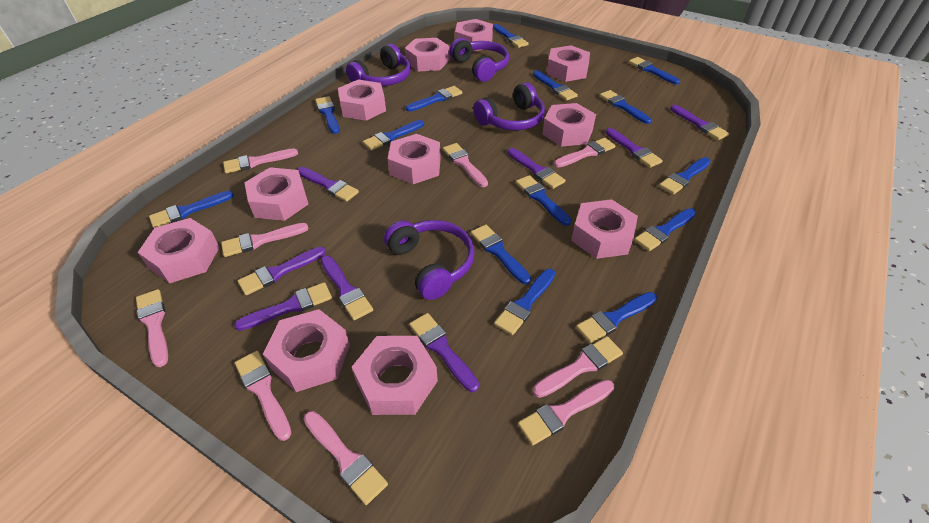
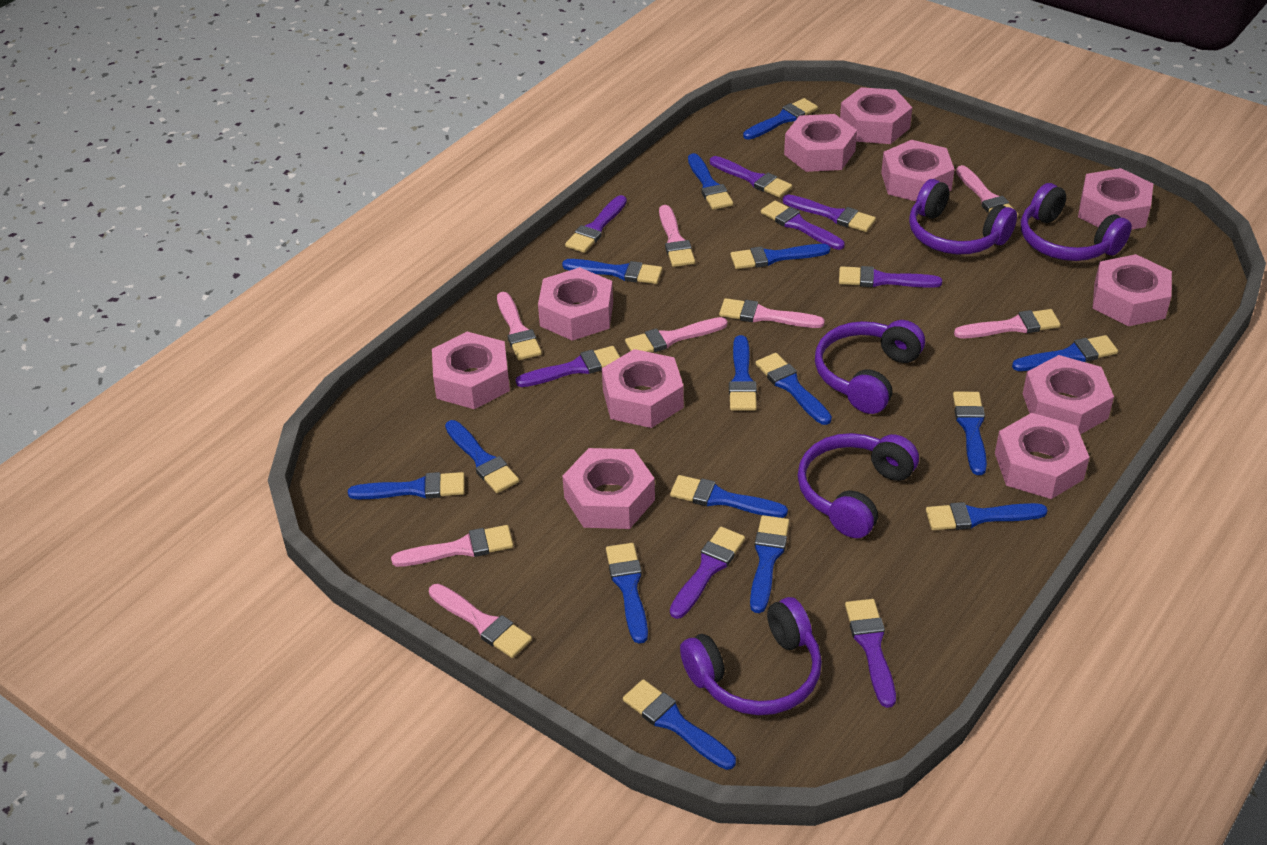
blue brush: [149,191,234,228] [315,96,339,134] [363,120,424,151] [406,86,462,112] [471,224,531,284] [493,24,529,48] [494,269,555,335] [516,175,571,226] [533,70,578,101] [576,292,657,343] [600,90,652,124] [629,57,680,85] [634,208,696,251] [659,157,710,195] = 14 -> [348,472,465,499] [445,420,519,493] [562,259,662,284] [606,543,648,644] [623,679,736,770] [670,475,788,518] [688,153,733,210] [729,335,757,411] [730,244,830,269] [743,98,818,140] [750,515,789,613] [756,353,832,425] [926,502,1048,530] [953,392,987,475] [1012,335,1118,371] = 15
pink brush: [136,289,168,367] [221,223,309,257] [223,148,298,173] [235,351,291,441] [304,411,388,505] [443,143,488,187] [518,380,614,446] [533,336,623,398] [554,138,615,167] = 9 -> [391,525,513,567] [429,584,532,658] [497,292,542,360] [625,317,727,352] [659,205,695,267] [719,298,825,328] [954,309,1061,338] [956,165,1019,217] = 8
purple headphones: [346,44,411,86] [384,220,475,300] [450,38,509,82] [473,82,545,131] = 4 -> [680,597,822,715] [798,433,919,538] [815,320,925,414] [909,179,1017,254] [1021,183,1132,261] = 5

